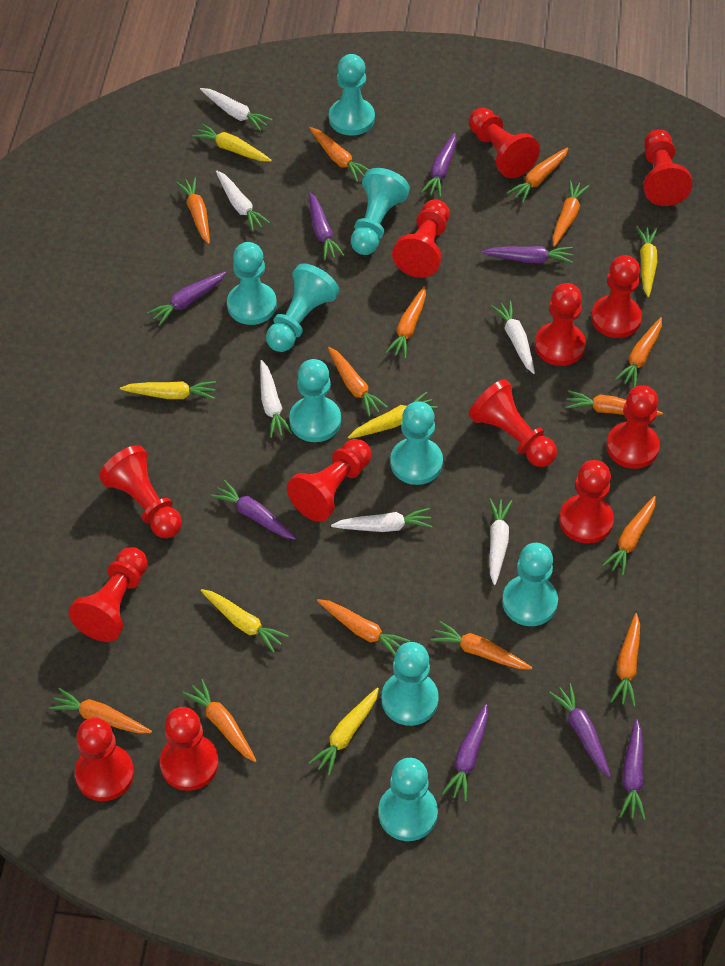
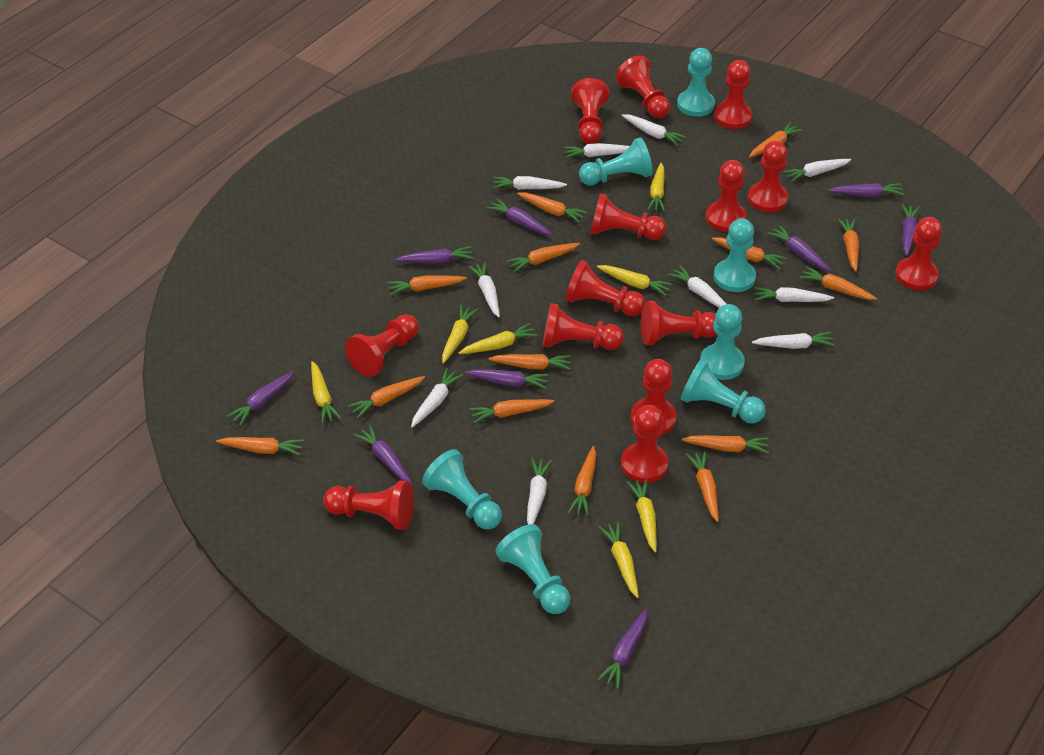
purple carrot: [147,272,226,326] [211,480,296,540] [309,192,344,260] [421,133,457,197] [442,704,488,802] [482,246,573,263] [549,683,611,777] [619,719,646,820] = 8 -> [227,371,294,426] [354,425,412,484] [395,246,474,264] [465,369,549,389] [487,199,552,235] [597,609,647,689] [768,225,830,271] [829,183,904,197] [902,204,920,256] = 9
red pawn: [68,547,148,642] [75,718,134,801] [99,445,182,538] [160,707,219,791] [287,439,371,522] [392,200,449,278] [469,108,540,178] [469,379,557,467] [535,283,586,366] [559,460,614,544] [591,255,642,338] [607,385,660,469] [643,130,693,206] = 13 -> [323,481,414,530] [345,314,419,377] [543,303,624,350] [565,260,645,316] [571,78,609,144] [590,193,666,240] [616,56,670,118] [621,405,668,483] [631,359,677,435] [641,301,717,345] [706,160,747,232] [714,60,752,129] [748,141,788,212] [895,217,942,290] = 14
turquoise pawn: [227,242,277,325] [266,263,340,352] [289,359,341,442] [329,54,375,136] [351,168,410,255] [378,758,438,841] [381,642,439,726] [390,401,443,485] [502,543,558,626] = 9 -> [422,449,502,530] [495,524,570,614] [579,137,653,185] [677,48,715,117] [681,359,766,424] [700,304,745,380] [714,218,756,292] = 7
white carrot: [200,88,273,132] [216,171,270,231] [260,360,292,438] [331,508,432,532] [489,498,512,585] [491,300,535,374] = 6 -> [411,368,463,427] [468,262,500,317] [493,176,567,190] [527,458,552,525] [564,143,630,158] [622,114,686,146] [668,266,727,308] [752,332,835,349] [754,287,834,302] [783,159,851,182] = 10
yellow carrot: [120,381,216,399] [192,123,272,162] [200,589,288,653] [309,688,379,776] [348,392,438,439] [637,226,658,297] = 6 -> [311,361,341,424] [442,305,478,364] [459,323,537,354] [597,265,672,296] [599,522,639,598] [627,479,657,552] [647,162,665,212] = 7

